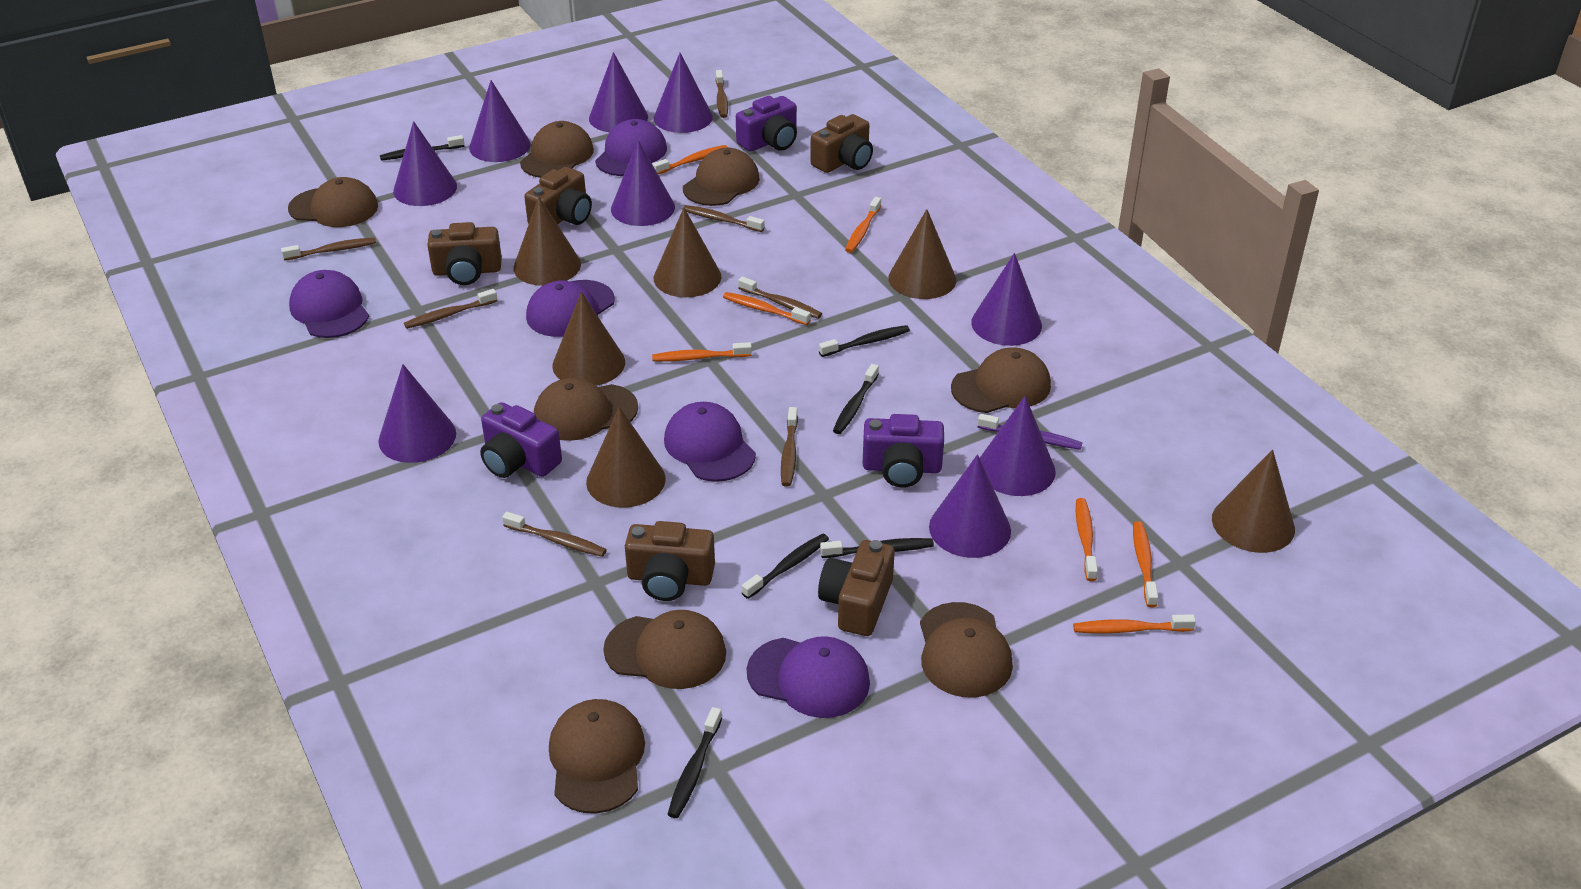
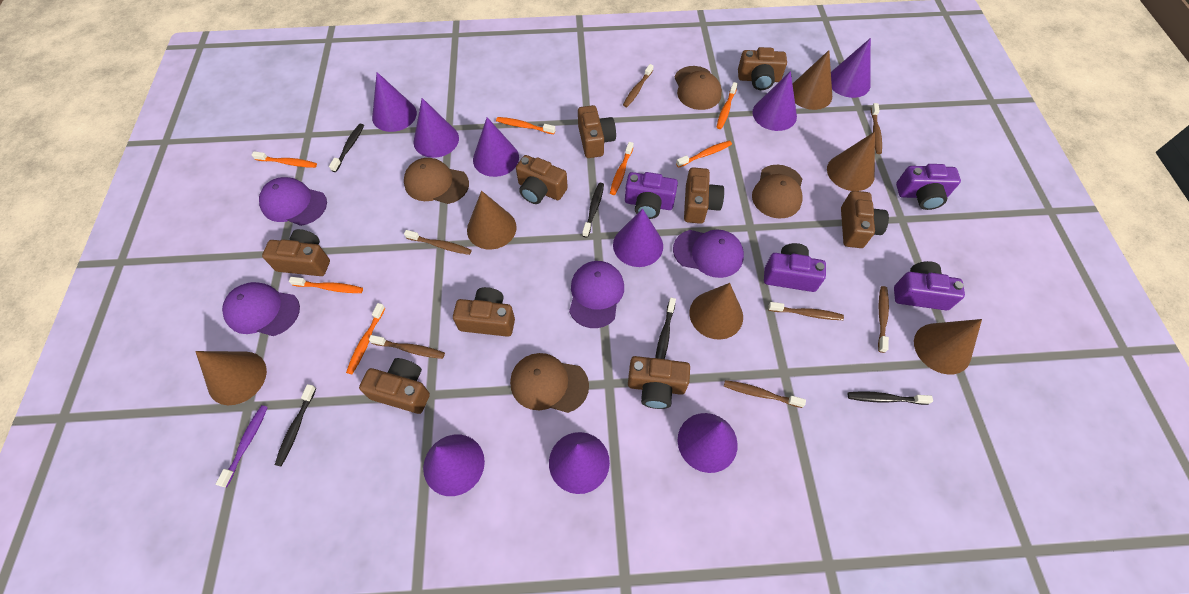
black toothbrush: [380,135,465,161] [667,707,722,818] [742,533,829,599] [819,325,910,357] [820,538,934,558] [833,364,879,434] = 6 -> [275,384,316,466] [329,124,364,172] [582,183,604,238] [655,298,676,359] [848,391,933,405] = 5
brown camera: [427,222,502,285] [524,167,592,225] [625,521,715,601] [810,114,873,173] [818,540,895,636] = 5 -> [262,229,330,276] [359,358,430,414] [453,287,515,337] [516,155,568,204] [578,105,616,158] [628,356,690,409] [684,167,724,224] [738,47,787,90] [841,191,889,248] = 9
brown cap: [288,177,378,227] [520,121,594,178] [534,378,638,441] [549,699,645,814] [603,610,726,689] [683,148,760,206] [920,602,1013,698] [951,348,1051,413] = 8 -> [404,158,469,204] [510,353,589,413] [674,66,722,110] [752,165,803,219] = 4
purple camera: [480,402,562,478] [736,96,797,152] [862,414,944,488] = 3 -> [625,172,678,219] [764,243,826,292] [894,261,965,310] [896,164,961,210] = 4
purple cap: [289,270,369,338] [526,280,615,337] [595,119,667,176] [664,402,756,482] [747,636,870,718] = 5 -> [222,282,300,336] [259,177,327,226] [569,261,624,328] [673,230,744,278] = 4

